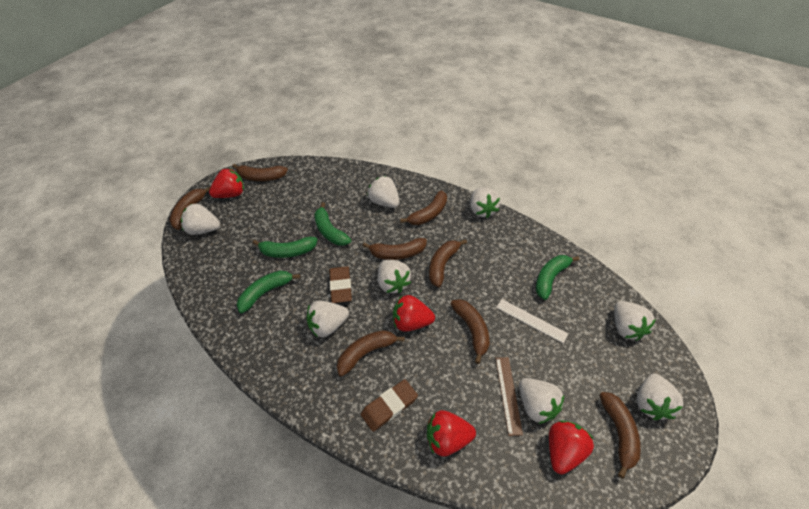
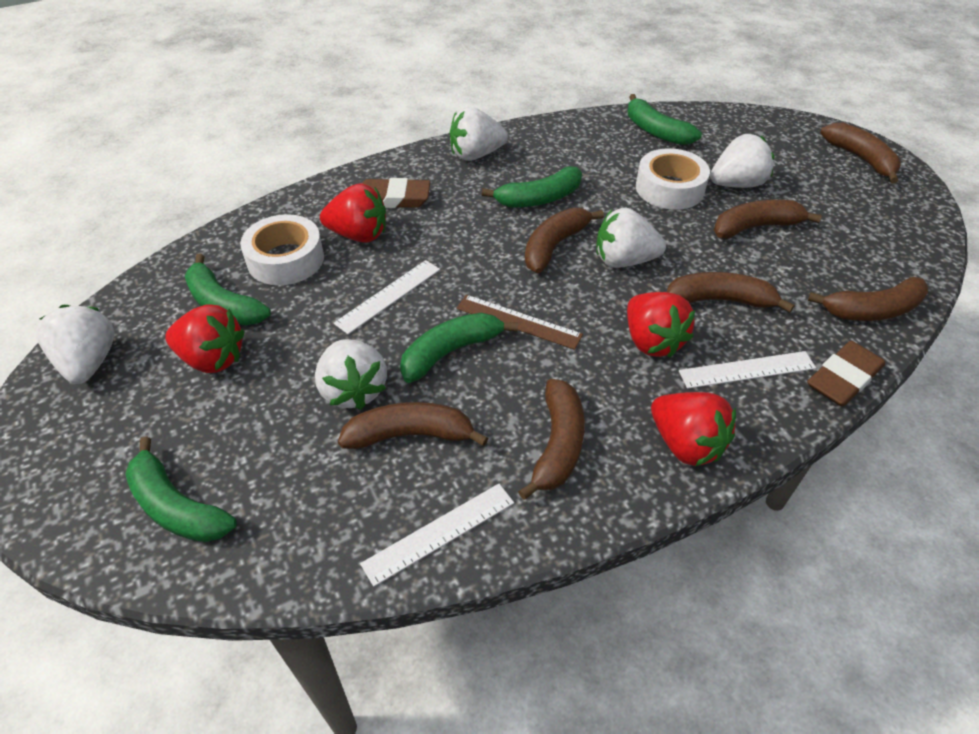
brown banana: [169,187,210,230] [232,164,288,181] [337,330,405,376] [363,238,427,260] [400,191,447,225] [429,239,467,287] [451,299,490,364] [599,392,641,479] = 8 -> [338,402,488,449] [518,379,585,500] [525,208,604,273] [667,272,794,313] [714,200,822,239] [808,277,928,321] [820,123,901,184] = 7
green banana: [237,270,300,313] [253,237,317,258] [314,202,351,246] [536,255,579,300] = 4 -> [125,436,237,542] [185,254,271,325] [400,313,518,383] [482,166,582,208] [628,94,702,145] = 5
white ruler: [496,299,568,343] = 1 -> [334,260,440,334] [360,484,514,587] [679,351,816,389] = 3
white strawberry: [181,204,220,235] [306,300,349,337] [367,176,400,208] [378,260,411,293] [470,188,501,218] [519,378,564,424] [614,301,656,341] [637,374,684,420] = 8 -> [36,305,115,384] [315,339,387,410] [449,107,508,161] [597,208,666,268] [710,134,774,188] = 5
white tape: none = 0 -> [240,214,324,285] [636,148,710,210] = 2

